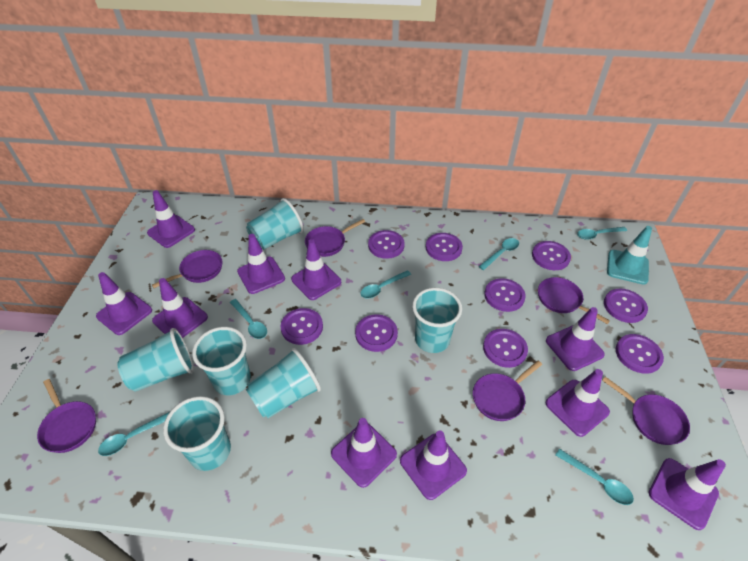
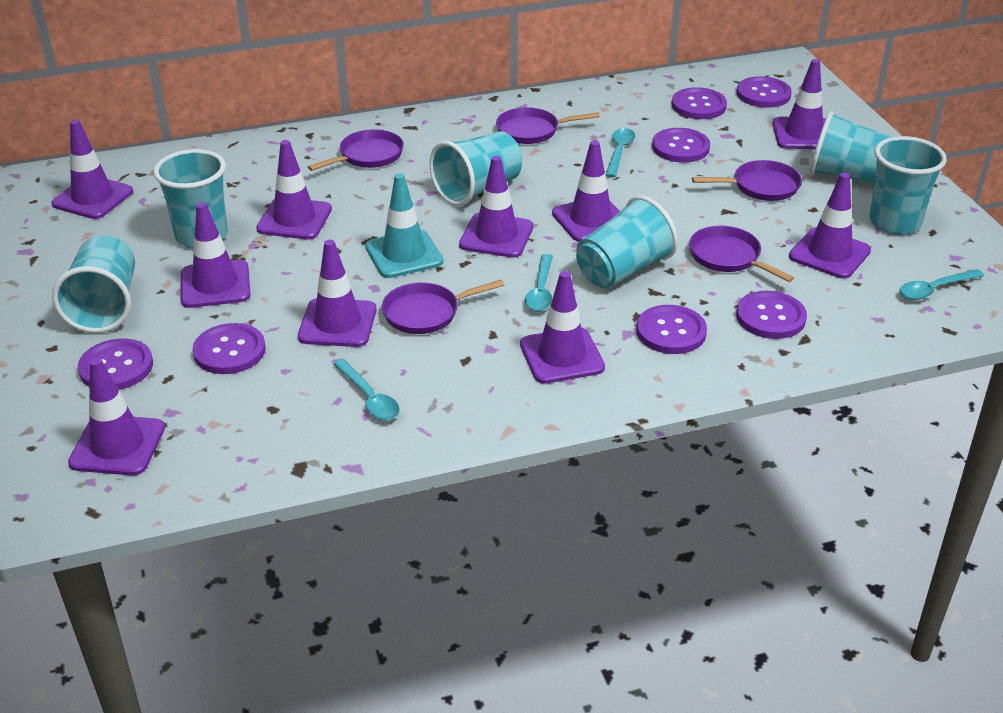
purple button: [281,308,323,345] [355,314,398,352] [368,230,405,259] [426,233,463,261] [483,329,528,368] [484,278,526,312] [532,241,571,270] [604,289,648,323] [616,334,664,374] = 9 -> [78,338,153,390] [192,323,266,374] [636,305,707,354] [652,128,710,163] [672,87,727,119] [736,76,792,108] [736,291,807,339] = 7
purple pan: [37,379,96,453] [152,250,222,288] [305,219,365,257] [473,361,542,421] [538,277,610,324] [602,377,690,445] = 6 -> [308,129,404,171] [382,279,504,334] [496,107,600,144] [689,226,794,282] [692,160,802,201] = 5
turquoise spoon: [98,412,170,456] [230,299,267,339] [360,270,411,298] [479,238,519,270] [556,449,634,505] [577,227,627,240] = 6 -> [334,359,400,420] [525,254,553,312] [606,128,635,177] [899,269,984,300] = 4

